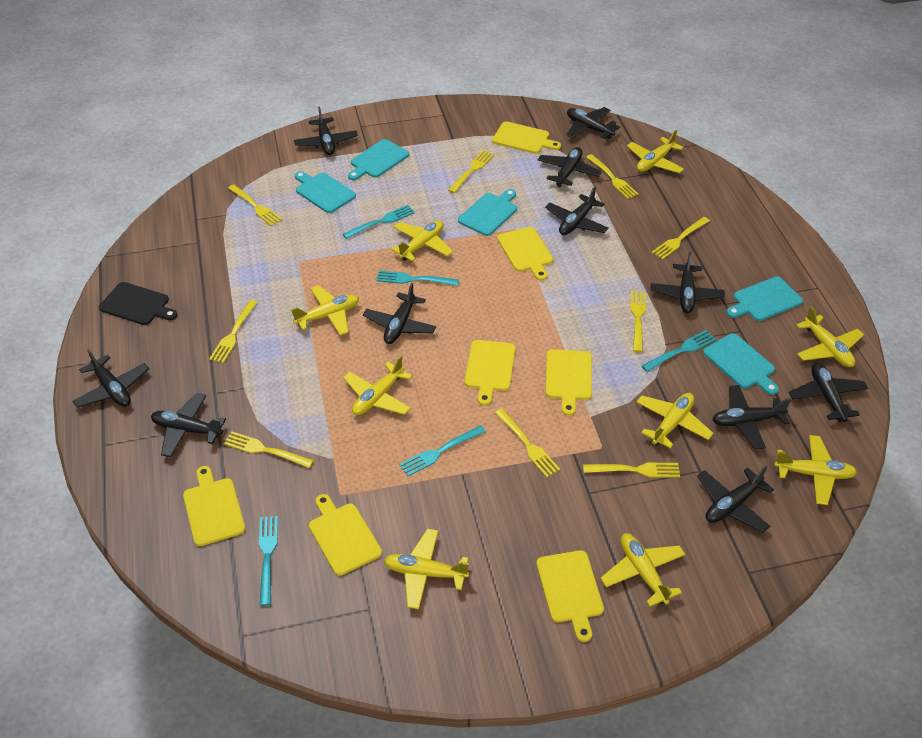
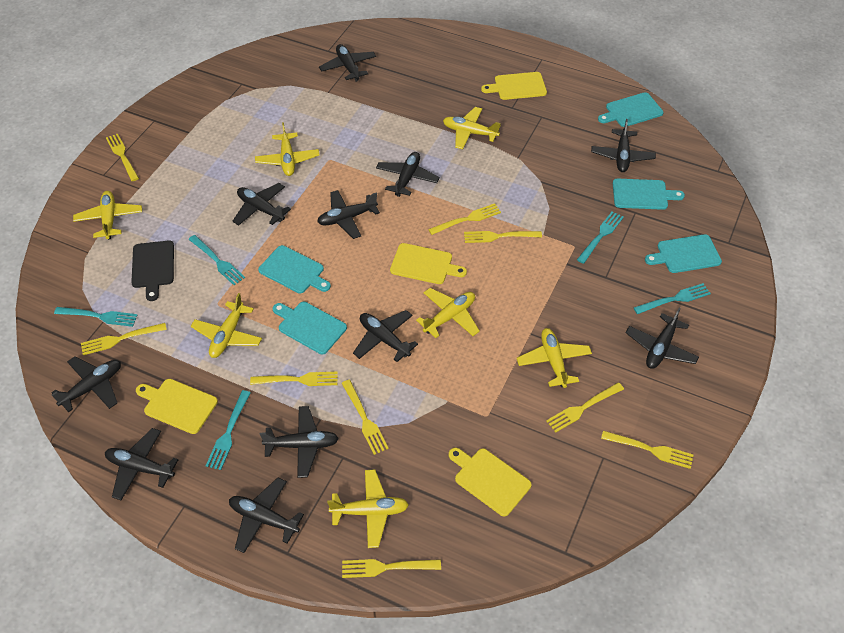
yellow cutting board: [183,466,245,546] [309,494,382,576] [465,340,516,406] [492,121,561,154] [497,227,553,281] [536,550,604,642] [546,349,592,416] = 7 -> [136,379,218,434] [390,243,467,284] [449,448,531,516] [481,72,547,100] = 4
yellow plane: [291,285,359,335] [343,356,412,415] [384,529,469,609] [391,220,453,261] [601,533,686,607] [627,130,684,173] [636,393,713,448] [774,435,857,505] [796,306,864,367] = 9 -> [73,191,142,240] [191,293,262,358] [255,122,319,176] [327,469,409,548] [416,288,480,338] [443,107,501,149] [517,328,592,388] = 7

